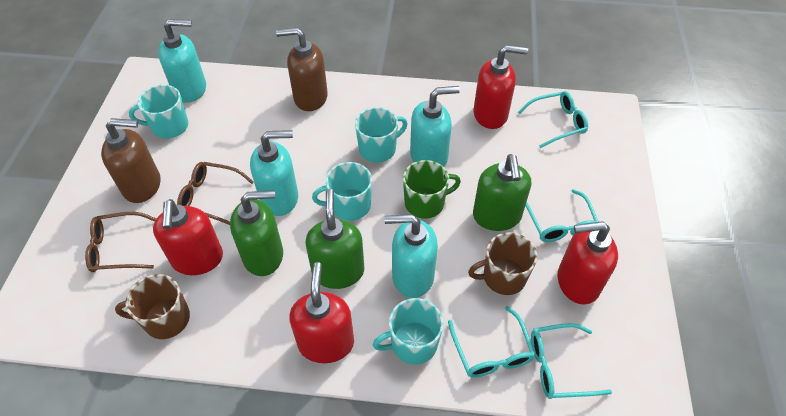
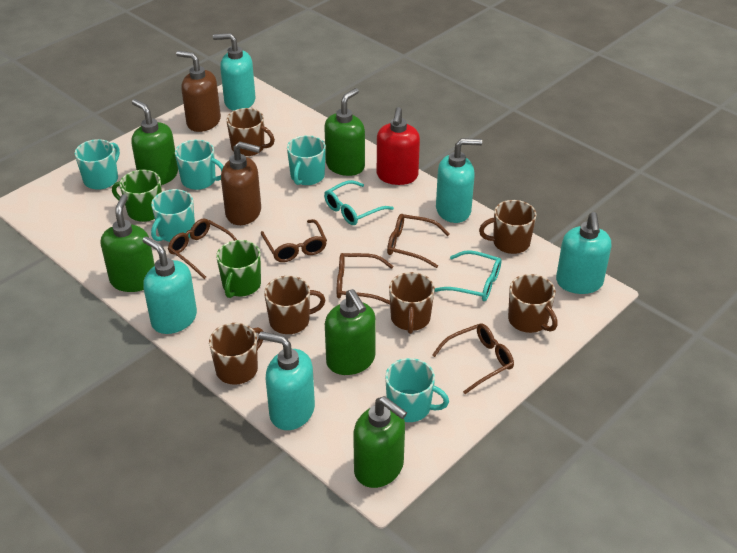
brown glasses: [85,212,157,272] [177,162,254,225] = 2 -> [168,218,237,279] [261,219,327,262] [337,253,393,304] [387,214,449,268] [432,324,514,394] = 5
brown mug: [115,274,190,339] [468,232,537,295] = 2 -> [209,323,263,385] [226,108,275,156] [264,276,325,334] [389,272,435,334] [479,200,537,254] [508,274,558,333] = 6
green mug: [403,160,461,219] = 1 -> [112,170,162,222] [216,240,261,298] = 2
green soap dispenser: [230,190,283,276] [305,189,364,289] [473,154,531,231] = 3 -> [101,194,155,292] [131,99,178,185] [324,88,365,176] [325,289,376,375] [353,396,407,488] = 5
red soap dispenser: [153,199,223,275] [289,262,354,363] [474,45,528,129] [557,221,618,305] = 4 -> [377,107,420,185] = 1
turquoise glasses: [448,306,535,378] [518,91,588,148] [525,189,599,242] [531,323,612,399] = 4 -> [324,180,394,225] [434,250,501,301] = 2
turquoise mug: [129,85,188,139] [312,162,372,221] [355,107,408,163] [373,298,443,365] = 4 -> [75,139,120,190] [151,189,195,242] [175,140,224,190] [287,135,326,185] [385,358,449,422] = 5
turquoise soap dispenser: [158,19,206,103] [250,130,298,216] [384,214,438,298] [410,86,460,167] = 4 -> [142,236,197,334] [213,33,256,111] [259,331,315,430] [436,138,482,223] [556,212,611,294] = 5

